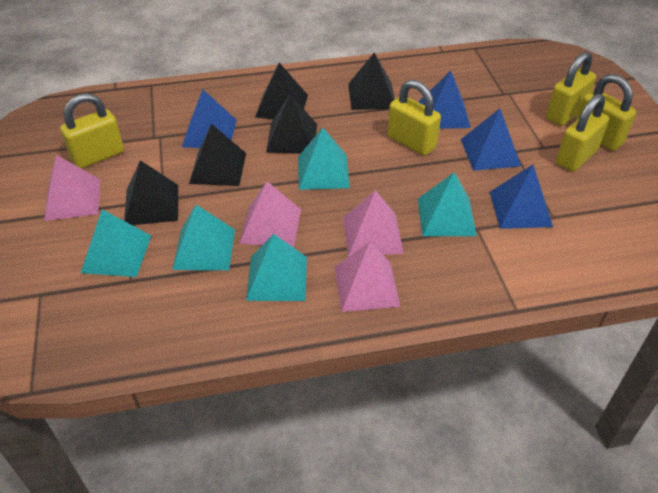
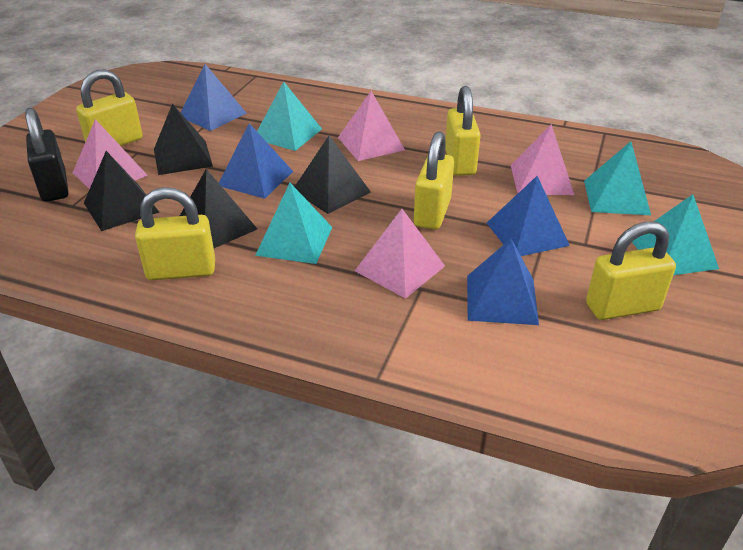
black padlock: none = 0 -> [25,108,69,202] = 1
black pyramid: [124,160,178,225] [189,124,246,186] [255,63,308,119] [266,94,317,154] [348,53,395,110] = 5 -> [84,151,159,231] [154,103,213,175] [180,169,257,248] [295,136,371,214] = 4
turquoise pyramid: [81,209,151,277] [172,205,235,270] [246,234,307,301] [298,128,350,190] [418,172,477,236] = 5 -> [255,183,332,264] [257,81,322,151] [584,141,651,215] [632,194,719,275] = 4

